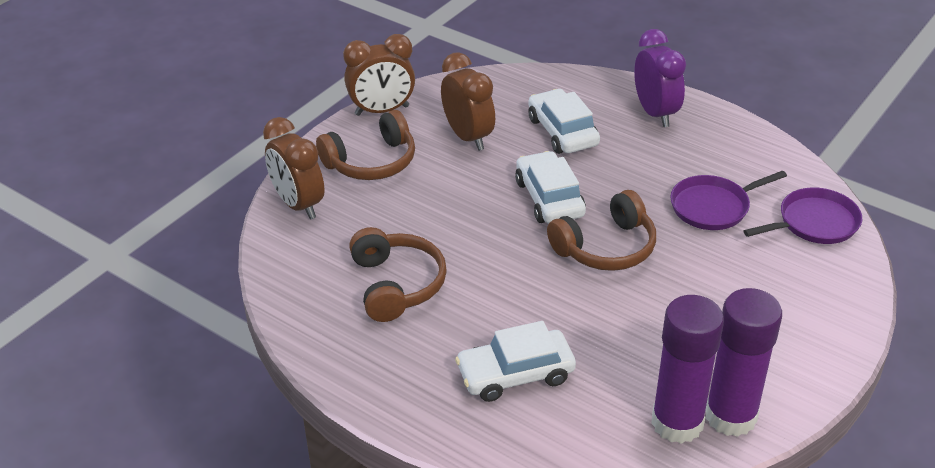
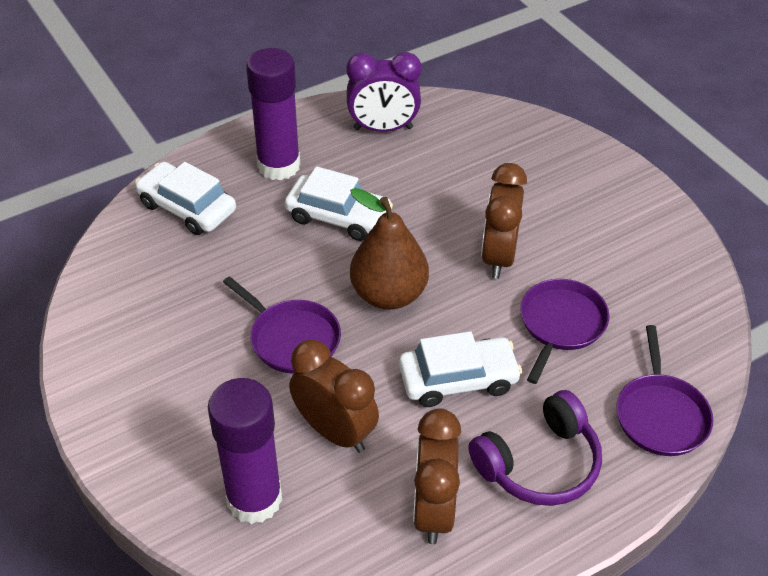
brown headphones: [316,110,415,180] [349,227,447,322] [547,190,656,271] = 3 -> none = 0
brown pear: none = 0 -> [350,188,429,310] = 1
purple headphones: none = 0 -> [468,390,602,506] = 1
purple pan: [670,171,787,230] [743,187,862,244] = 2 -> [223,276,341,374] [520,279,609,384] [616,325,713,456] = 3

